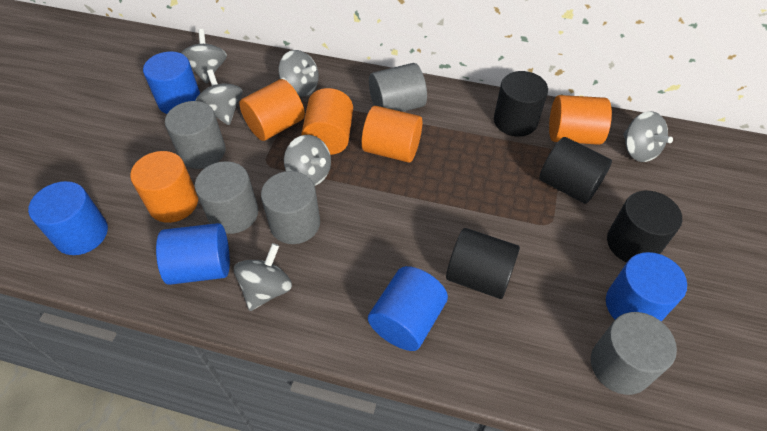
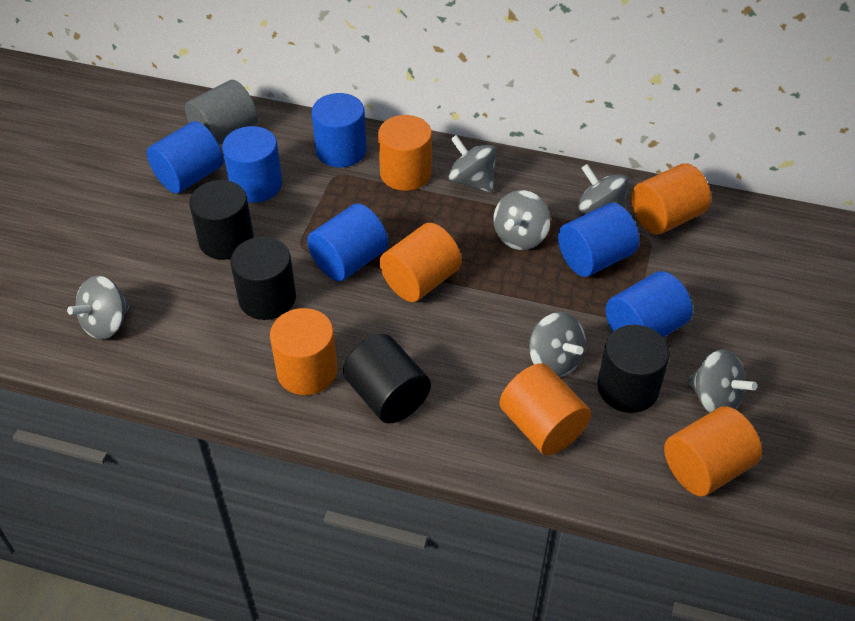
blue cylinder: [28,181,108,255] [143,51,200,114] [156,223,230,285] [368,266,448,351] [606,252,687,321] = 5 -> [147,121,223,194] [222,126,283,203] [307,203,388,281] [312,93,367,167] [558,203,639,277] [606,271,693,337] = 6
grey cylinder: [165,101,226,169] [195,161,258,234] [261,171,320,244] [369,63,427,112] [591,312,677,395] = 5 -> [185,80,258,145] = 1
orange cylinder: [130,151,198,223] [239,79,305,141] [301,88,353,155] [362,106,422,163] [549,95,612,145] = 5 -> [270,308,337,395] [378,115,432,191] [380,223,462,302] [499,363,591,455] [631,163,711,234] [664,406,762,496] = 6

